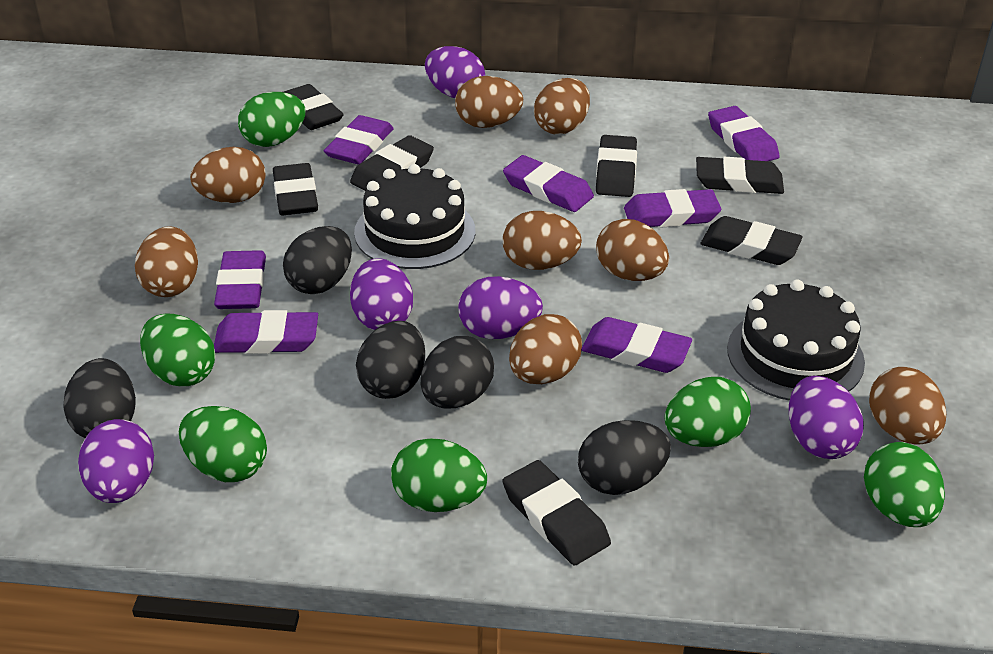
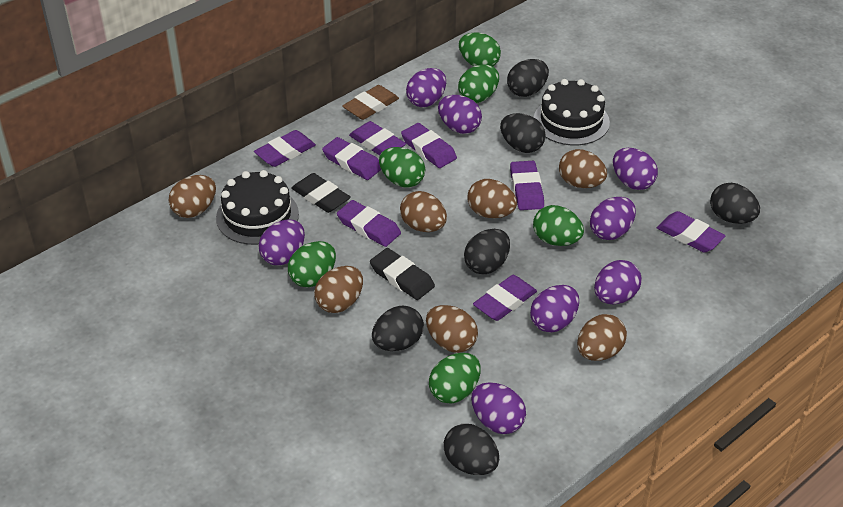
black egg: [63,358,136,438] [283,226,352,294] [356,321,425,399] [421,336,494,408] [578,420,671,495] = 5 -> [372,306,424,351] [444,424,499,475] [464,229,510,275] [500,113,546,153] [507,59,549,97] [710,183,760,224] = 6
black eraser: [273,163,318,215] [284,84,344,130] [350,135,434,191] [503,460,611,566] [596,135,637,197] [696,157,784,194] [701,216,803,265] = 7 -> [291,173,351,213] [370,248,435,300] = 2
brown egg: [135,226,198,297] [190,147,266,203] [455,76,523,128] [503,211,582,270] [509,314,582,384] [534,78,590,135] [596,219,669,281] [869,367,946,445] = 8 -> [169,175,216,218] [314,266,363,313] [400,191,447,232] [426,305,478,353] [467,179,517,218] [559,149,607,188] [577,314,627,361] = 7
brown eraser: none = 0 -> [342,85,399,120] = 1
purple egg: [78,419,154,503] [350,258,413,330] [425,46,485,98] [458,276,543,339] [789,376,864,459] = 5 -> [259,219,305,266] [406,68,446,107] [438,95,482,134] [471,382,526,434] [530,285,579,332] [590,197,636,240] [594,260,642,304] [613,148,658,190] = 8
purple eraser: [214,250,266,309] [214,310,318,354] [324,115,394,164] [503,155,594,212] [581,317,692,373] [624,189,721,228] [708,106,780,161] = 7 -> [254,130,316,167] [322,137,381,180] [337,200,401,247] [349,121,406,155] [401,123,457,168] [473,275,537,321] [510,161,544,210] [657,211,726,253] = 8

